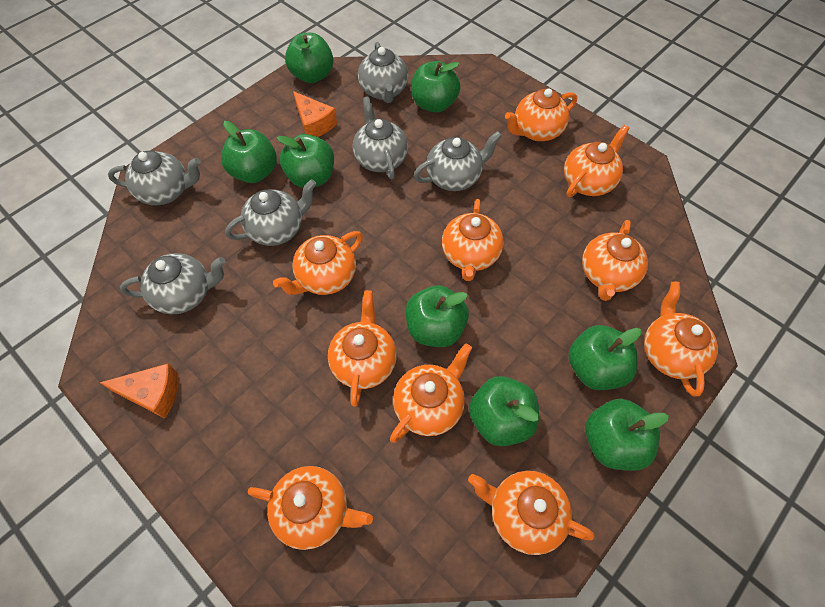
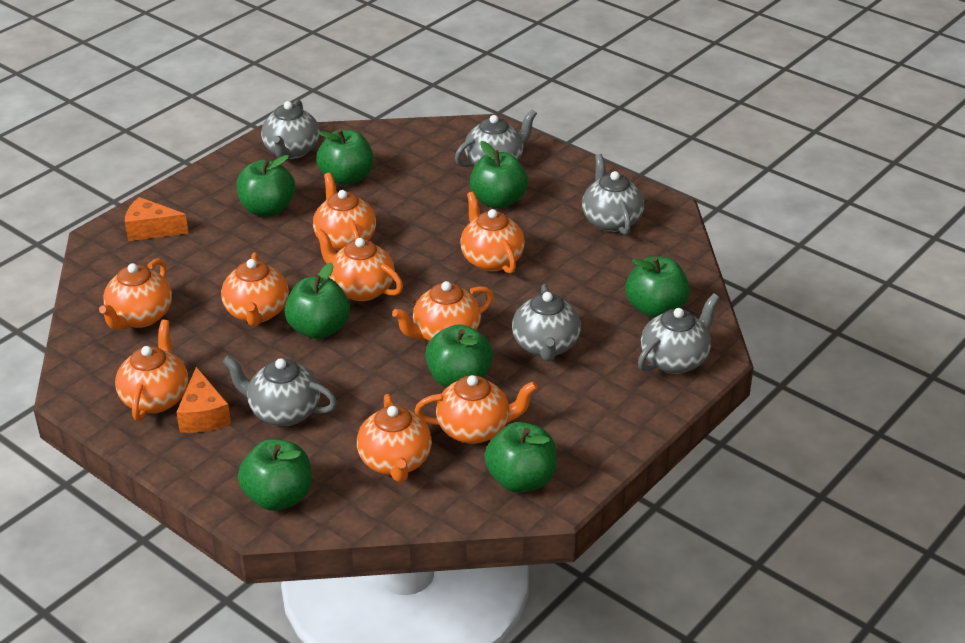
orange teapot: [248,466,373,550] [273,231,363,295] [328,290,397,407] [390,344,472,443] [442,199,504,281] [468,471,594,555] [505,88,577,141] [564,125,630,197] [582,220,648,301] [644,282,718,397] = 10 -> [99,258,172,330] [115,320,188,421] [221,252,289,327] [313,173,376,251] [315,228,403,301] [357,394,432,482] [392,281,494,341] [415,375,538,444] [460,192,525,274] = 9

